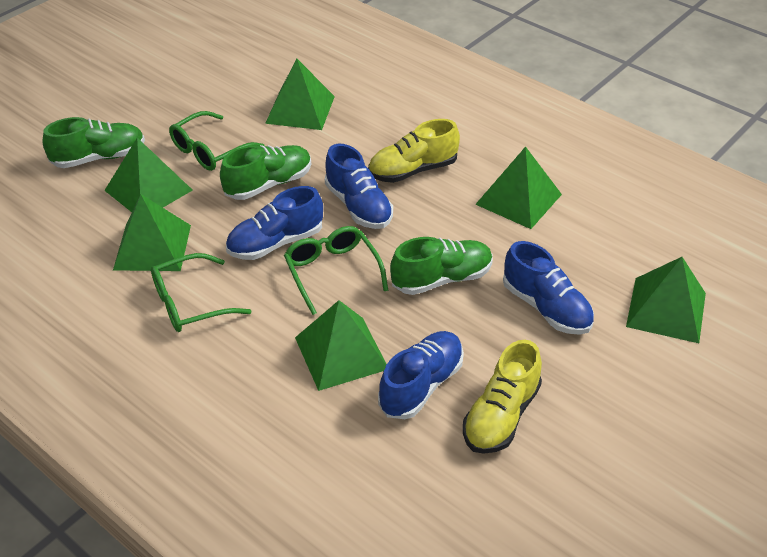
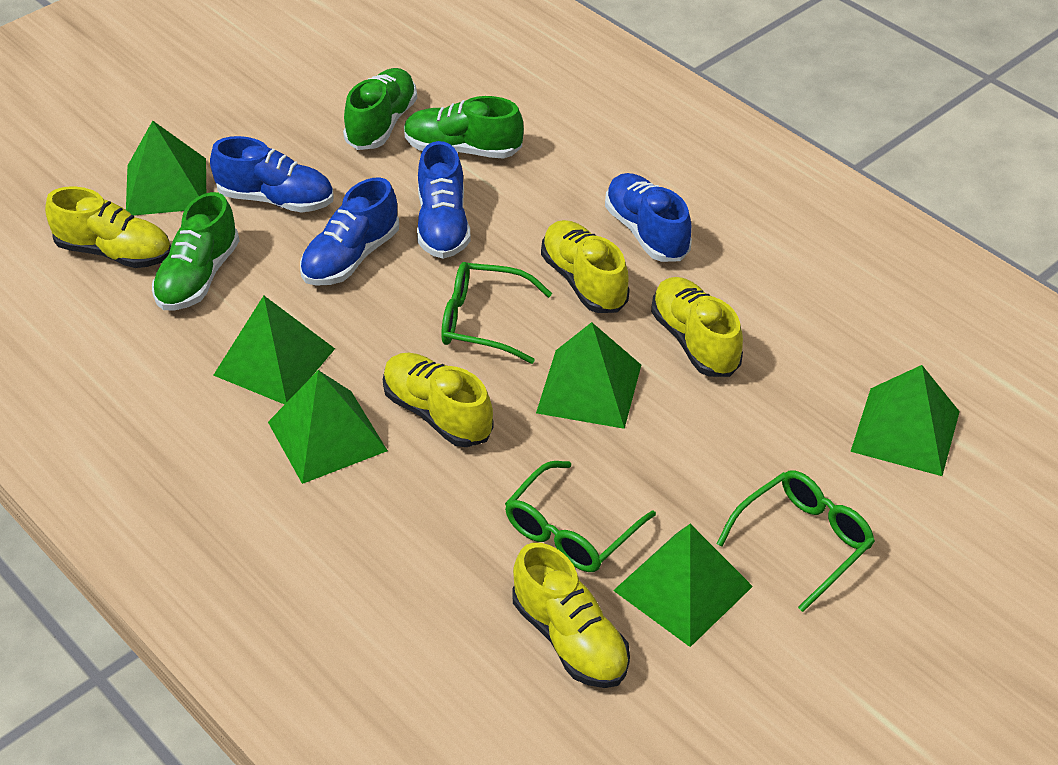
yellow shoe: [368,119,460,183] [463,340,542,454] = 2 -> [45,187,171,268] [383,353,494,447] [513,543,630,688] [541,220,630,313] [651,277,743,377] = 5

